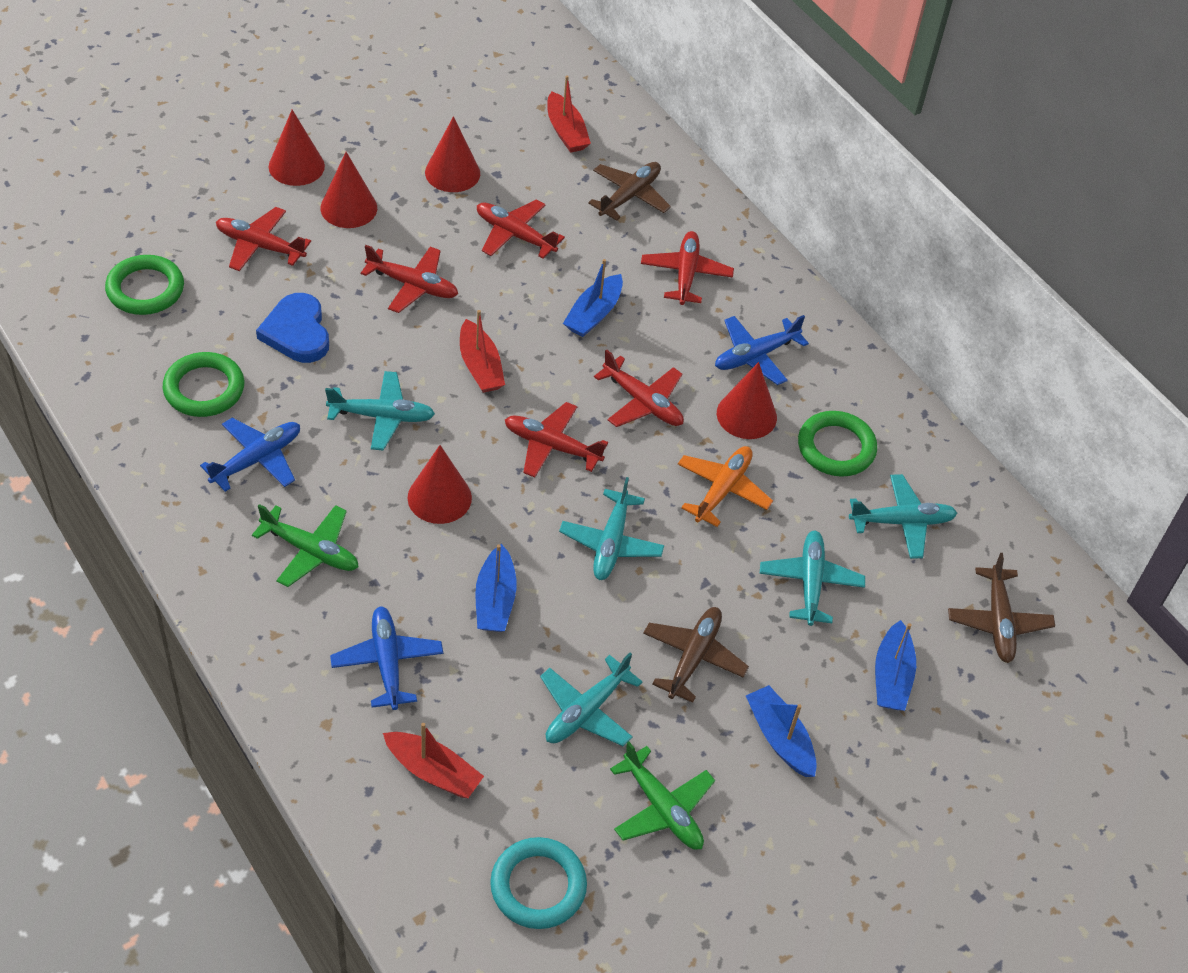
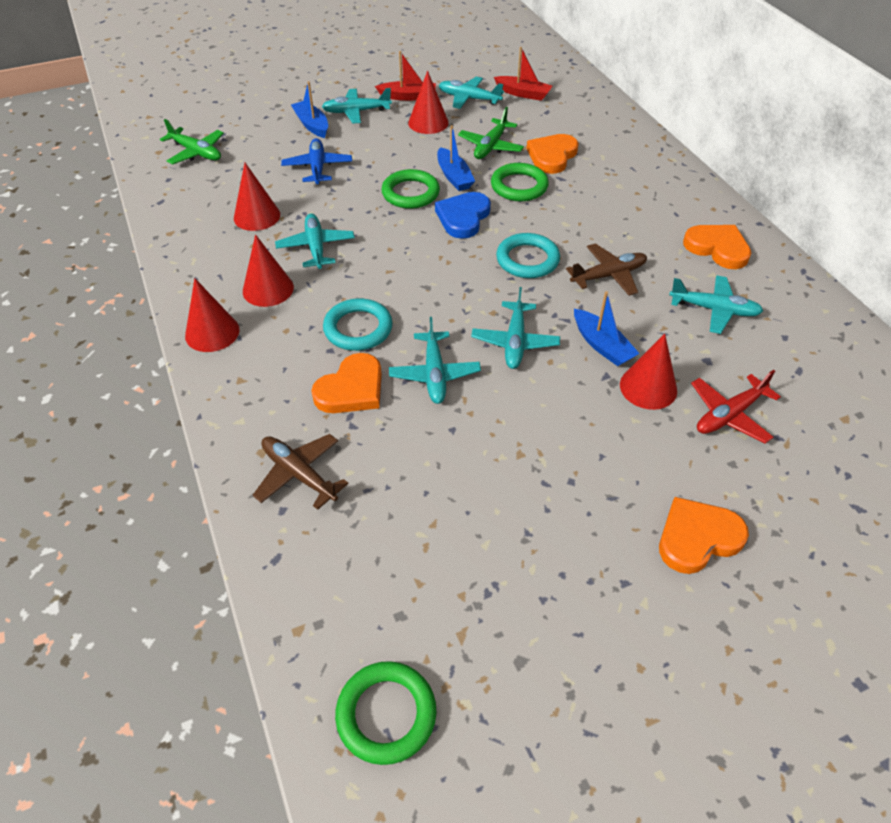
blue boat: [475,544,517,632] [563,259,623,337] [746,685,817,777] [875,620,916,711] = 4 -> [291,81,328,138] [437,125,475,191] [574,291,640,366] = 3
blue plane: [200,418,300,492] [330,606,443,710] [715,315,809,385] = 3 -> [281,138,352,184] = 1
brown plane: [588,162,671,221] [643,607,749,703] [948,553,1055,663] = 3 -> [253,434,349,510] [566,243,647,296] = 2
orange heart: none = 0 -> [311,353,382,413] [527,134,579,174] [659,497,749,574] [683,225,751,269] = 4
orange plane: [678,446,773,527] = 1 -> none = 0
red boat: [383,723,484,798] [460,310,505,393] [547,76,591,153] = 3 -> [375,51,436,101] [494,47,552,101] = 2
red plane: [216,207,311,271] [361,245,458,313] [477,199,565,259] [505,402,608,478] [594,349,684,427] [641,231,734,305] = 6 -> [691,370,781,443] = 1
turquoise plane: [325,371,435,451] [540,653,643,746] [559,477,664,580] [760,531,865,626] [849,474,957,559] = 5 -> [275,213,355,269] [322,88,392,124] [389,317,481,404] [439,77,504,109] [471,287,560,369] [669,275,763,334] = 6
turquoise ring: [490,837,587,929] = 1 -> [323,298,392,351] [496,233,560,278] = 2

